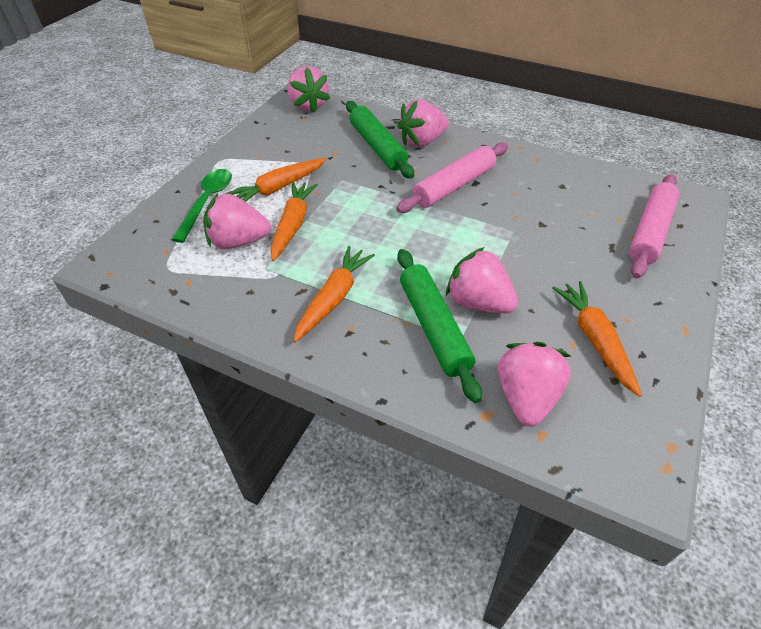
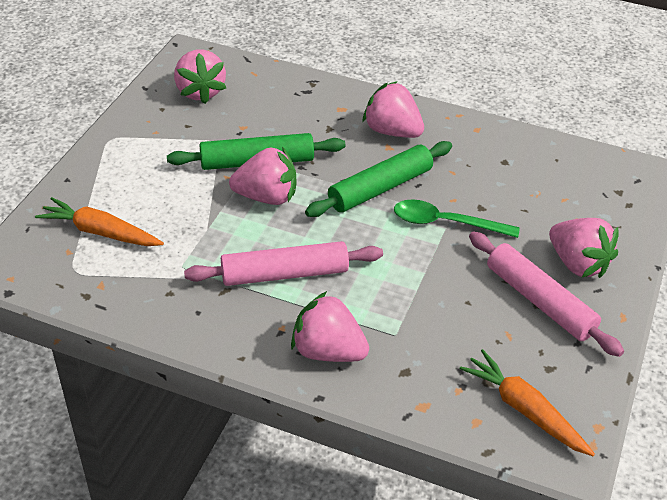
orange carrot: [225,158,326,202] [270,181,318,261] [294,246,375,342] [552,281,642,397] = 4 -> [35,197,164,246] [460,349,595,456] = 2

